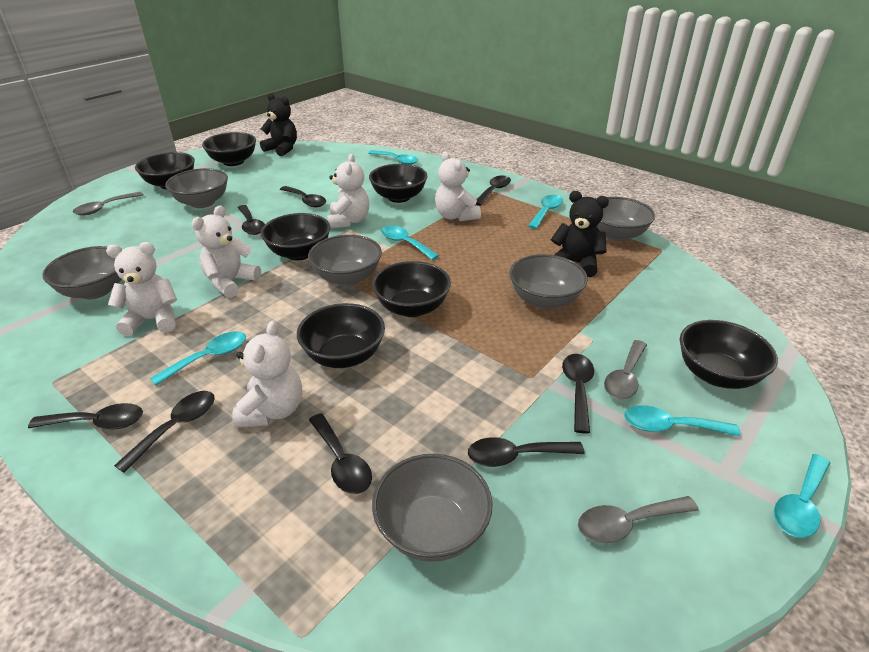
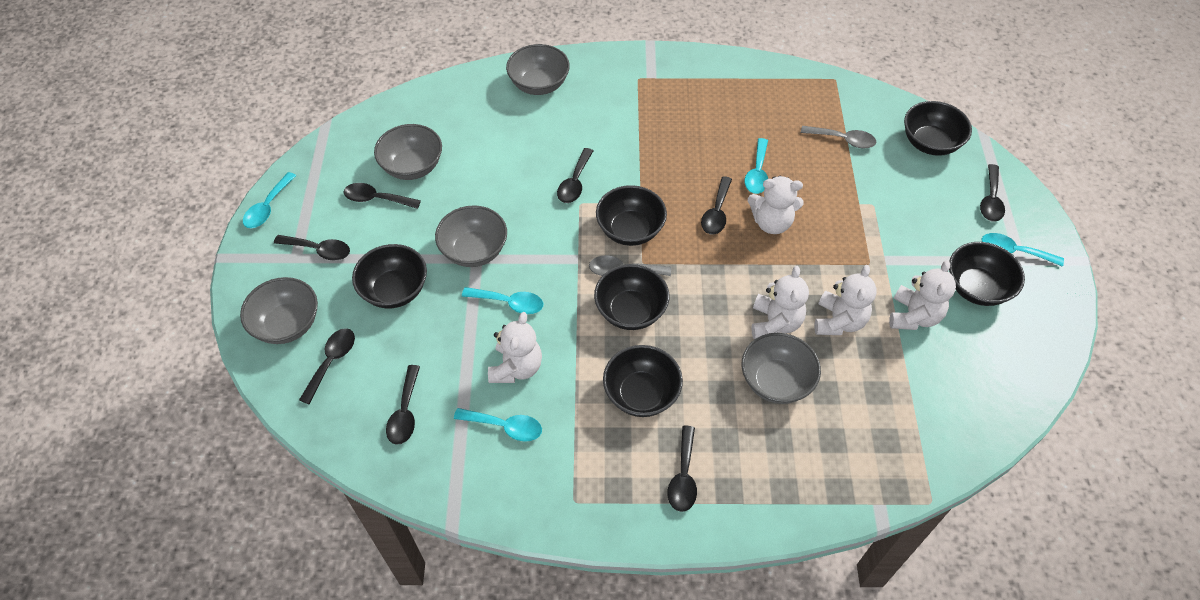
black bowl: [135,152,195,189] [202,132,256,166] [261,213,330,260] [297,303,385,368] [369,164,427,203] [372,261,451,317] [680,320,778,389] = 7 -> [352,244,427,308] [594,264,669,330] [596,185,667,246] [603,345,683,417] [904,101,972,156] [949,242,1025,306] = 6
black teddy bear: [260,93,297,156] [551,191,609,277] = 2 -> none = 0
grey bowl: [42,246,122,299] [165,168,228,208] [308,235,382,286] [372,454,493,562] [509,254,588,309] [596,197,655,241] = 6 -> [240,277,318,344] [374,124,442,180] [435,205,507,267] [506,44,570,95] [742,333,821,404] = 5
grey spoon: [73,192,144,215] [578,496,699,543] [604,340,647,399] = 3 -> [589,255,671,276] [801,126,876,148] = 2
turquoise spoon: [150,331,246,386] [369,150,418,165] [381,225,439,260] [528,195,563,229] [624,405,740,436] [774,454,830,538] = 6 -> [243,172,296,228] [454,408,542,442] [462,287,543,314] [744,138,768,194] [982,233,1064,267] = 5

